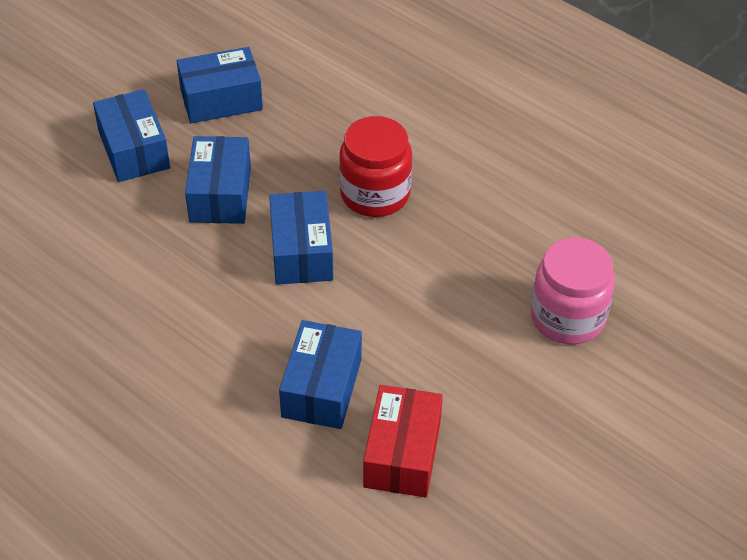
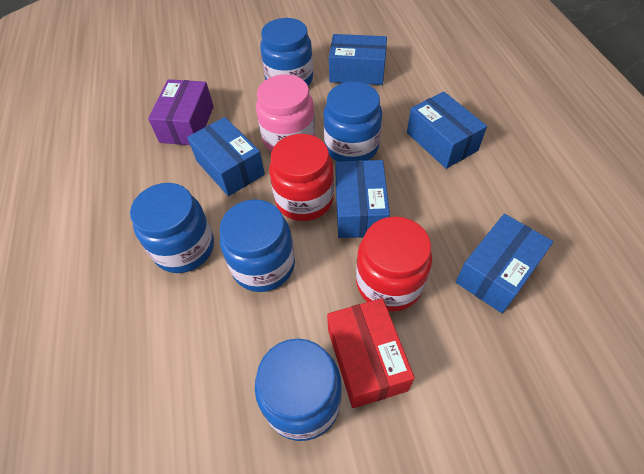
blue jar: none = 0 -> [130,183,214,273] [220,199,295,292] [255,339,342,441] [260,18,313,86] [323,82,382,162] = 5
purple box: none = 0 -> [148,79,214,145] = 1
red jar: [339,116,412,217] = 1 -> [269,134,334,221] [356,217,432,312] = 2

